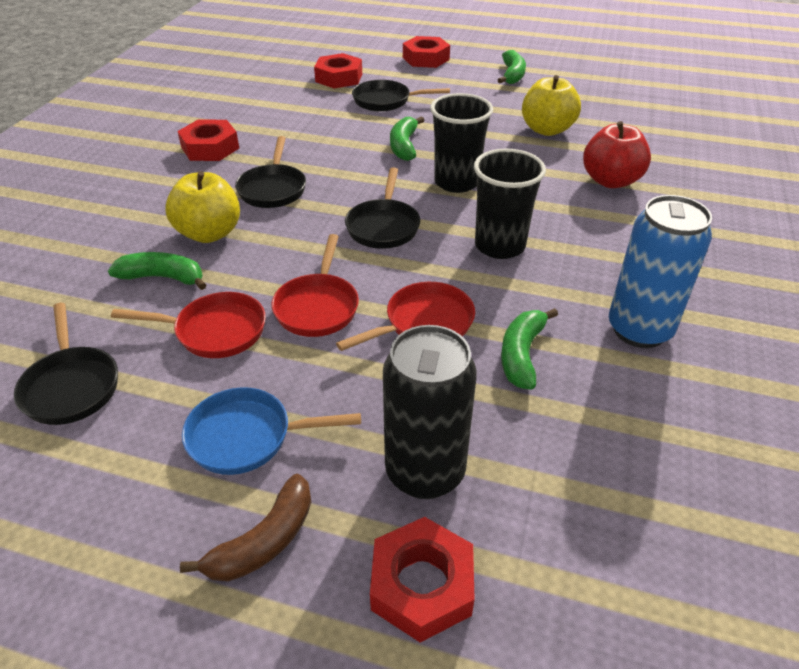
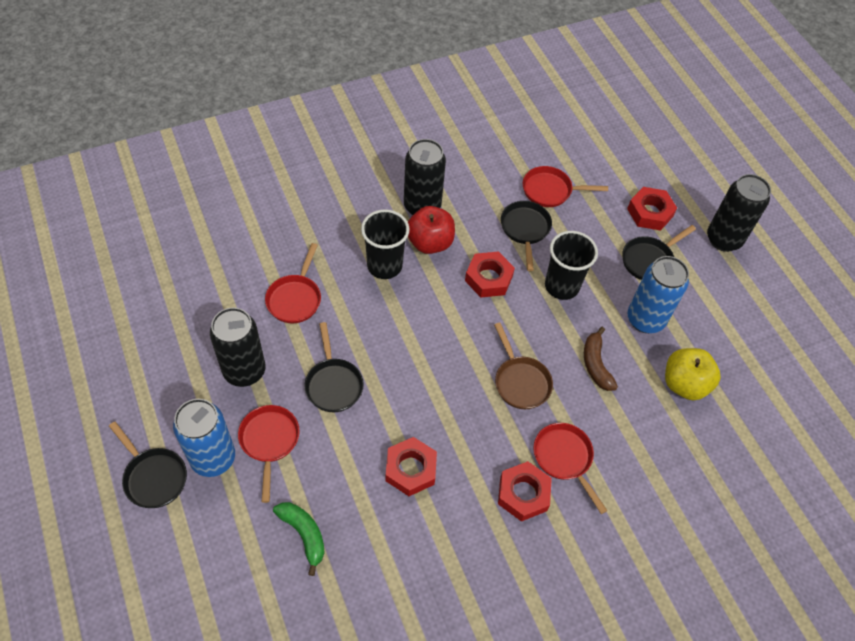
black can: [383,325,477,499] = 1 -> [210,308,266,387] [404,139,446,215] [707,174,771,252] = 3
blue can: [609,195,712,348] = 1 -> [173,399,235,477] [627,256,689,333] = 2
blue pan: [182,387,361,475] = 1 -> none = 0
brown pan: none = 0 -> [494,323,553,409] = 1
green banana: [108,252,206,290] [390,116,424,161] [498,50,526,84] [501,308,558,390] = 4 -> [273,502,325,576] = 1
red pan: [111,292,266,358] [271,234,359,337] [336,282,475,351] = 3 -> [238,405,300,503] [265,243,321,323] [523,166,608,207] [533,423,608,514] = 4
yellow apple: [165,171,240,243] [522,75,581,136] = 2 -> [665,348,721,400] = 1

